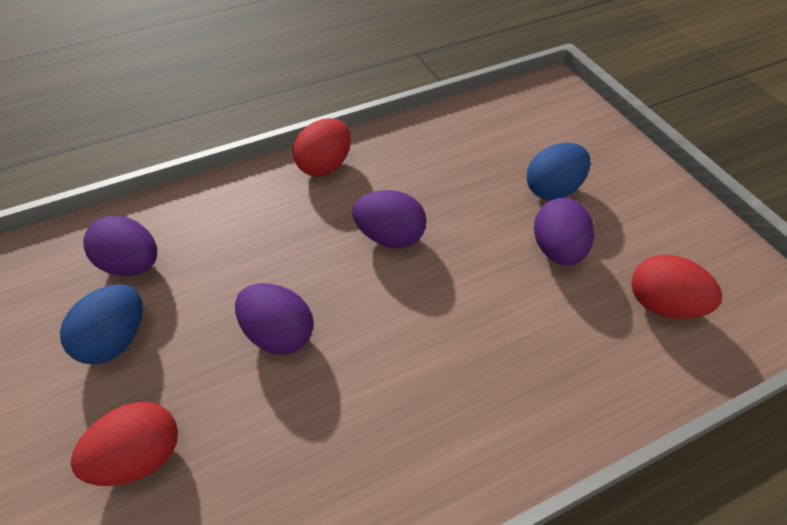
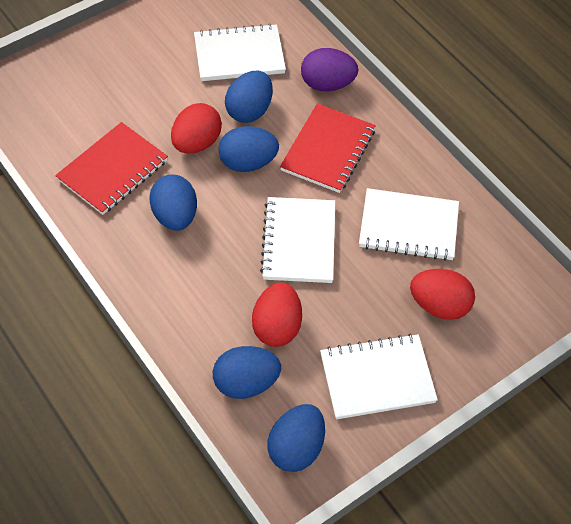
blue egg: [60,284,143,365] [527,143,590,200] = 2 -> [149,175,197,231] [213,346,281,399] [219,126,279,172] [225,71,273,123] [267,404,325,472] = 5
purple egg: [83,216,157,276] [235,283,313,355] [352,190,427,248] [534,198,594,266] = 4 -> [301,48,358,91] = 1
red notebook: none = 0 -> [55,122,168,215] [280,104,376,193] = 2
white notebook: none = 0 -> [194,23,286,81] [260,197,335,283] [320,334,438,419] [359,188,459,261] = 4

